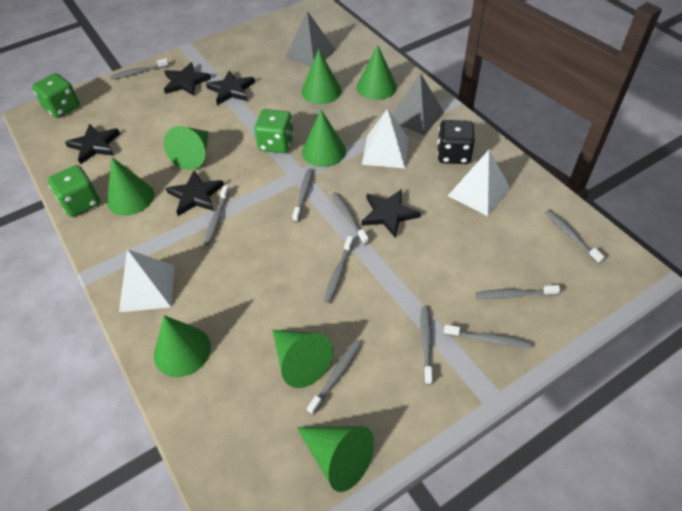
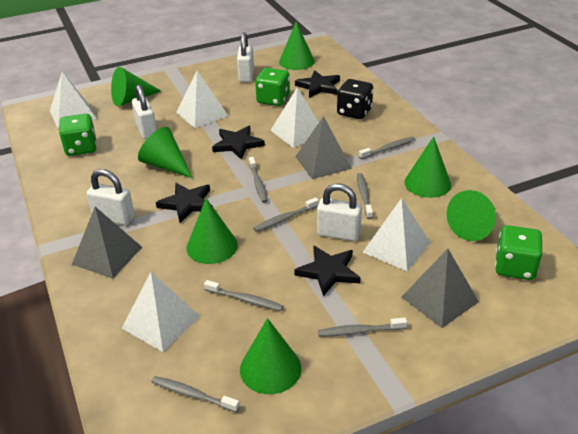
black star: [65,124,120,164] [164,62,211,96] [166,171,224,216] [206,70,255,105] [361,189,421,238] = 5 -> [156,183,213,223] [212,126,265,159] [294,246,361,296] [295,70,340,98] = 4
green cone: [107,157,154,216] [154,315,211,377] [164,126,209,170] [272,330,333,388] [297,426,374,492] [302,49,341,104] [302,110,346,167] [357,45,397,100] = 8 -> [111,67,161,106] [138,127,193,178] [187,198,238,264] [240,318,301,394] [279,21,315,70] [404,136,451,198] [447,190,496,241] = 7
grey pyramid: [286,11,336,67] [393,73,444,135] = 2 -> [72,207,142,279] [295,116,352,179] [402,249,479,328] = 3
grey toothbrush: [110,58,169,80] [204,185,230,246] [292,168,313,222] [307,341,361,415] [324,236,354,303] [332,192,369,245] [421,306,432,385] [444,325,532,349] [476,285,560,299] [545,210,605,264] = 10 -> [152,376,240,413] [204,280,283,311] [249,157,268,203] [253,197,319,232] [318,318,407,336] [357,173,373,219] [359,137,415,159] = 7
white padlock: none = 0 -> [87,169,135,225] [132,84,157,139] [237,32,254,82] [317,184,362,241] = 4
white pyramid: [119,249,175,312] [362,108,409,168] [448,150,511,216] = 3 -> [50,72,96,129] [122,272,200,352] [176,71,228,128] [270,87,319,148] [363,198,430,271] = 5

